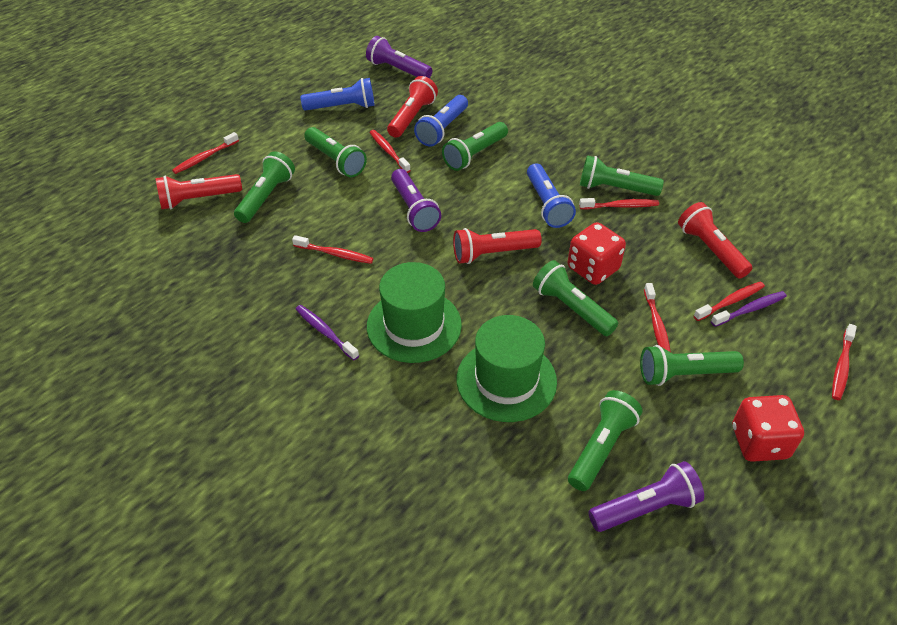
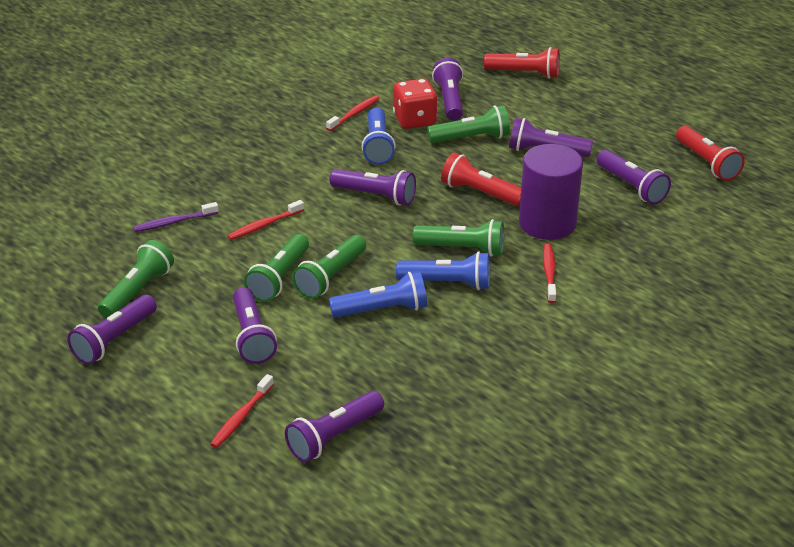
green flashlight: [234,151,295,223] [304,127,367,177] [442,122,508,171] [533,260,618,336] [568,390,643,491] [580,155,664,196] [640,345,744,386] = 7 -> [98,240,174,318] [244,234,309,302] [292,235,366,299] [413,219,504,257] [427,105,510,143] = 5
green hat: [367,262,462,363] [457,315,557,422] = 2 -> none = 0
purple cylinder: none = 0 -> [519,144,583,240] = 1
purple flashlight: [366,36,432,79] [391,169,441,232] [588,461,704,532] = 3 -> [67,295,157,364] [233,287,277,364] [285,391,384,462] [330,169,416,205] [432,58,463,121] [509,118,593,157] [597,150,671,204] = 7
purple toothbrush: [296,305,359,360] [711,291,787,327] = 2 -> [133,202,219,232] = 1
red dice: [568,222,626,285] [733,395,804,462] = 2 -> [393,78,438,129] = 1
red flashlight: [155,174,242,209] [387,76,438,138] [453,228,542,264] [678,202,752,279] = 4 -> [441,153,521,206] [484,47,560,79] [676,126,745,181] = 3
red toothbrush: [172,132,239,174] [292,235,374,264] [369,130,411,173] [579,198,659,209] [644,283,671,352] [694,281,765,321] [832,324,857,400] = 7 -> [210,374,274,448] [227,200,304,240] [326,95,380,131] [543,243,556,303] = 4

